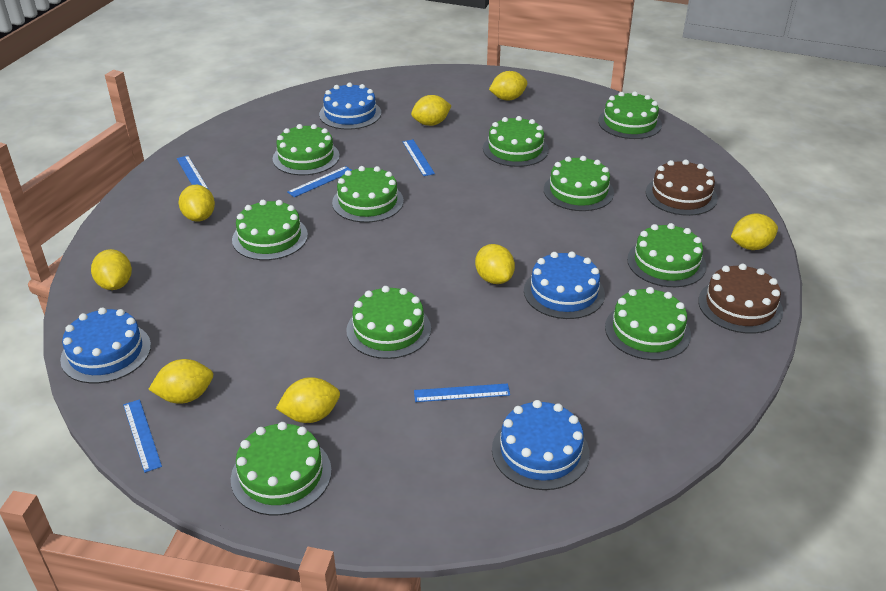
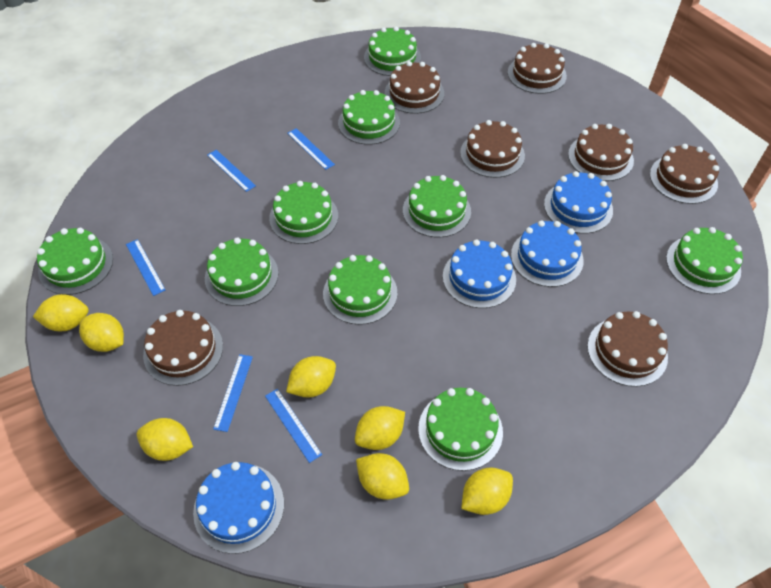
brown cake: [646,160,718,216] [698,264,783,334] = 2 -> [143,310,223,386] [385,61,444,114] [460,120,525,178] [508,43,567,94] [568,124,634,181] [587,311,668,387] [650,144,719,204] = 7
green cake: [231,422,332,515] [232,200,308,260] [273,124,340,175] [332,166,404,223] [346,286,431,359] [483,116,549,167] [544,156,614,211] [598,91,662,139] [605,287,691,360] [627,223,706,287] = 10 -> [37,228,113,295] [205,237,278,306] [269,181,338,244] [323,255,397,325] [338,90,400,145] [364,26,421,76] [403,175,471,237] [418,388,503,471] [666,227,743,294] = 9
yellow lemon: [91,249,132,290] [148,359,213,404] [179,185,215,222] [276,377,340,423] [411,95,451,126] [475,244,515,284] [489,71,527,100] [731,213,778,250] = 8 -> [33,294,89,331] [79,313,124,352] [137,418,193,461] [286,356,336,398] [355,406,405,450] [356,453,409,500] [461,467,513,515] = 7

